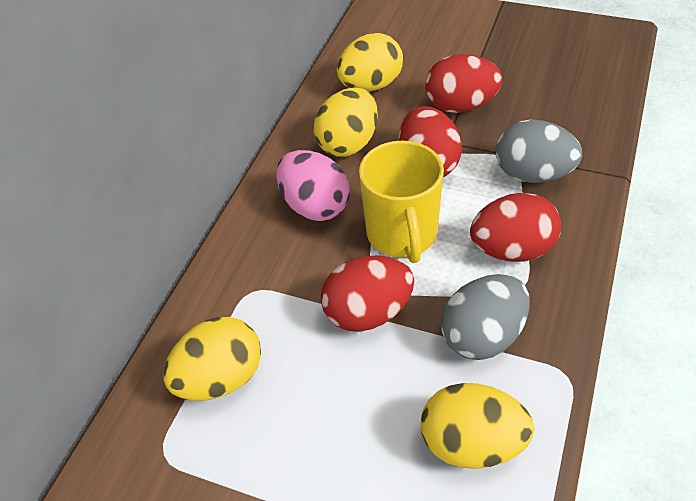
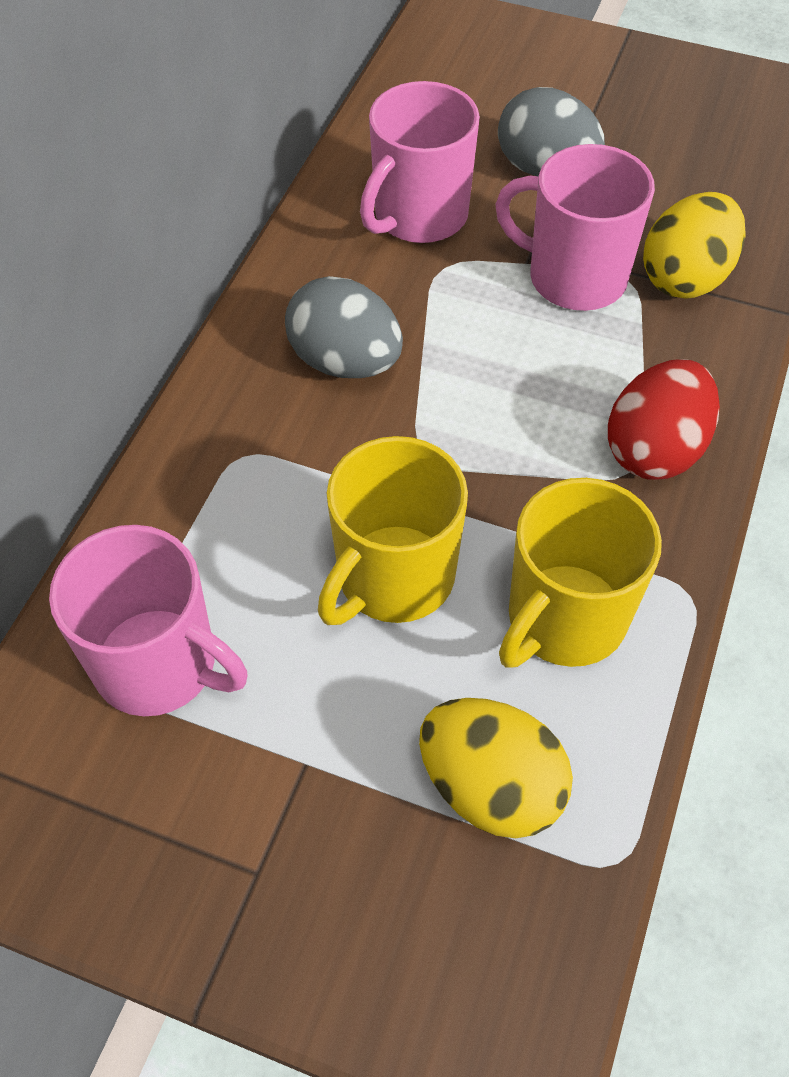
pink egg: [276,150,350,221] = 1 -> none = 0
pink mug: none = 0 -> [49,525,248,716] [360,81,480,243] [495,144,655,311] = 3
red egg: [321,255,414,332] [399,106,462,177] [425,54,503,113] [470,193,561,262] = 4 -> [608,359,720,480] = 1
yellow egg: [163,317,261,401] [314,88,378,157] [337,33,403,91] [421,383,534,469] = 4 -> [419,698,573,838] [643,192,746,299] = 2
yellow mug: [359,141,444,263] = 1 -> [318,436,468,625] [499,478,662,668] = 2

